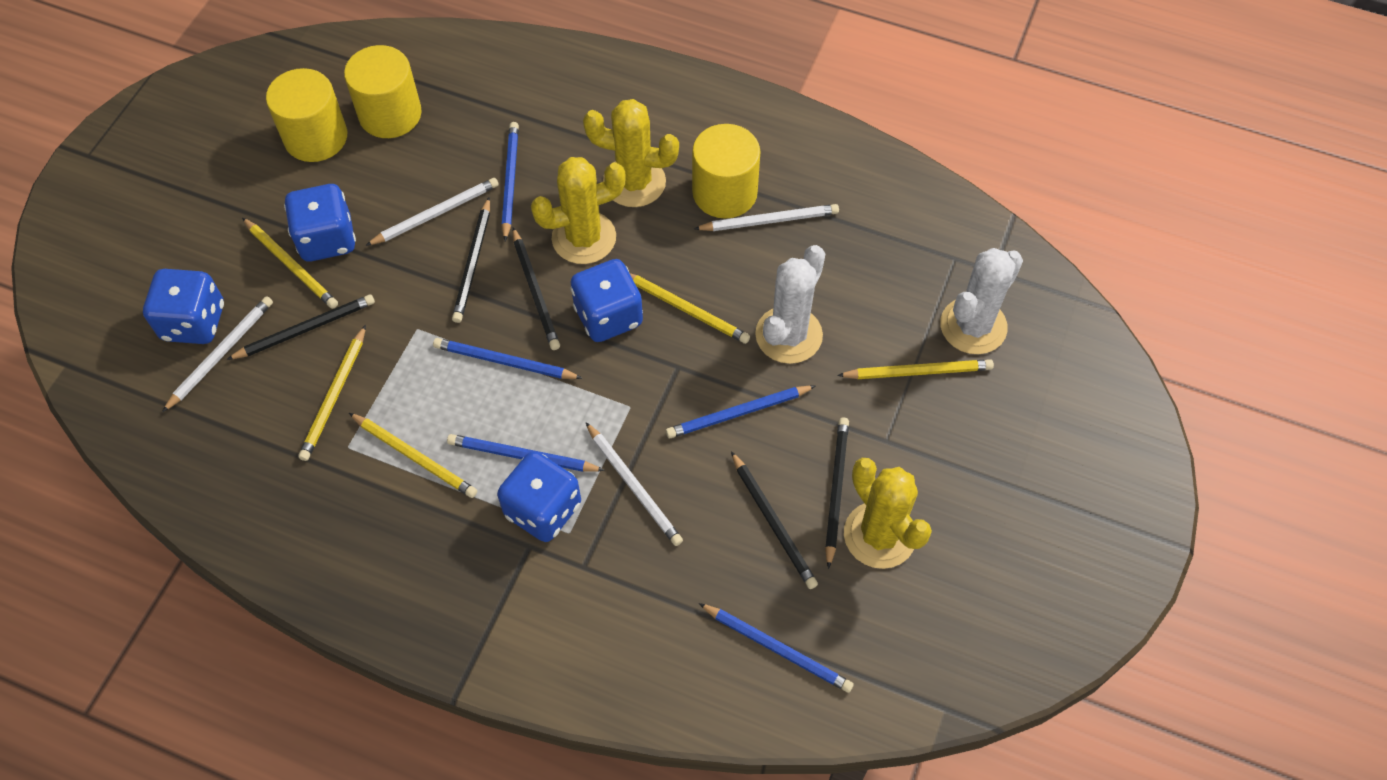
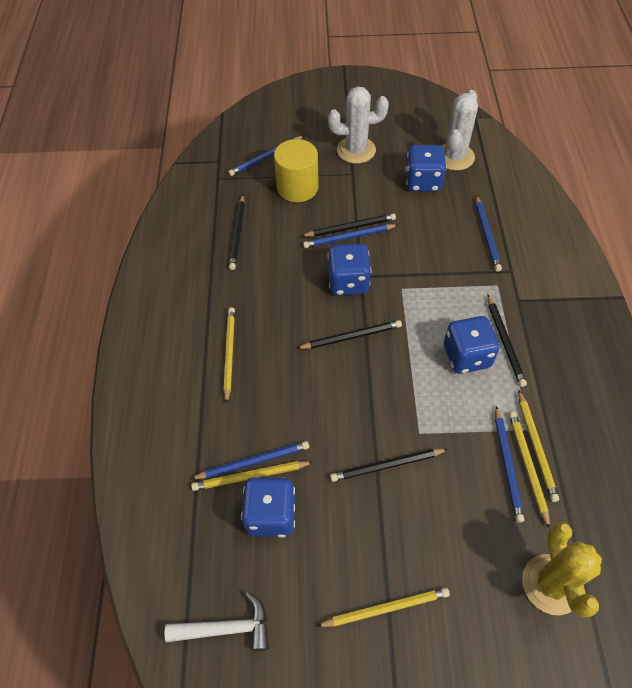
white hammer: none = 0 -> [164,592,269,651] = 1
white pencil: [162,296,273,412] [365,178,499,246] [586,422,683,546] [694,204,839,231] = 4 -> none = 0
yellow cactus: [531,157,626,264] [583,99,679,207] [844,458,932,569] = 3 -> [522,522,602,618] = 1
yellow cylinder: [266,68,347,162] [344,45,422,138] [692,124,760,219] = 3 -> [274,139,319,202] = 1

